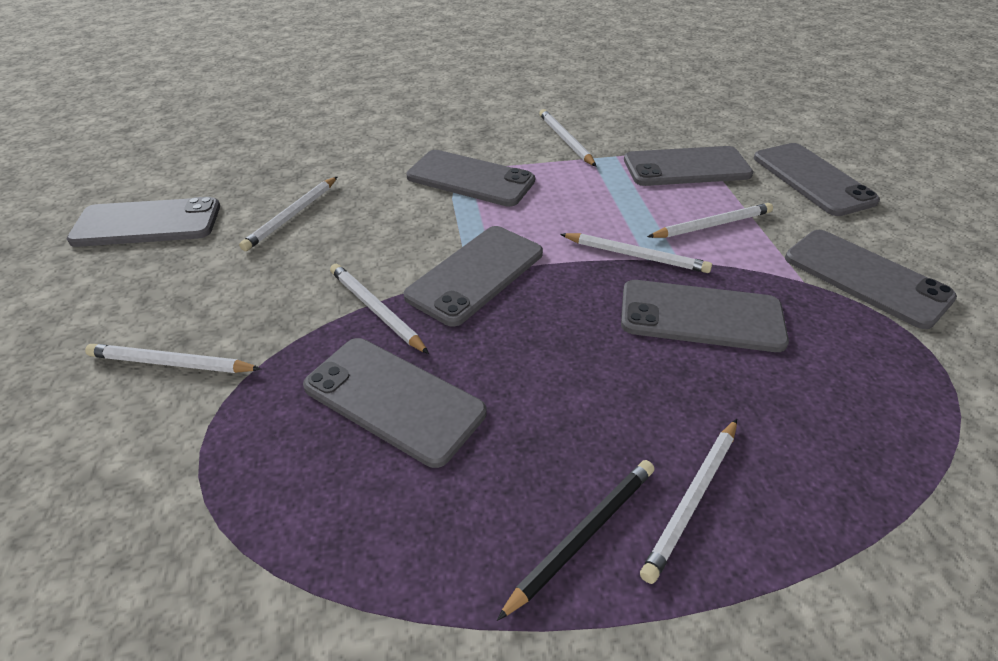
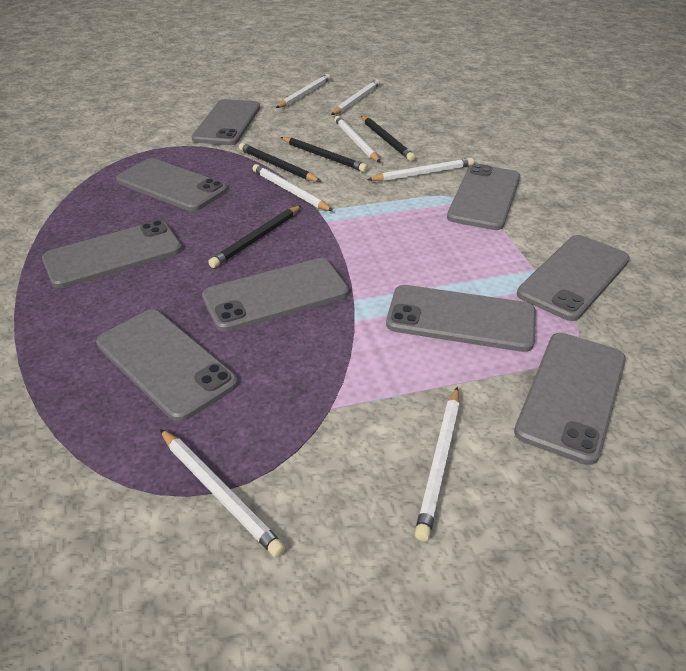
black pencil: [497,460,655,621] = 1 -> [208,205,302,268] [239,143,321,182] [280,137,368,172] [361,116,415,161] = 4
grey phone: [67,197,220,247] [303,338,486,468] [403,226,543,327] [406,150,535,207] [621,280,789,352] [624,146,753,186] [754,143,880,216] [785,230,957,329] = 8 -> [42,220,182,289] [96,309,238,422] [116,158,227,211] [192,99,260,145] [202,258,349,332] [386,285,536,352] [447,164,520,230] [514,333,626,465] [517,235,630,321] = 9

